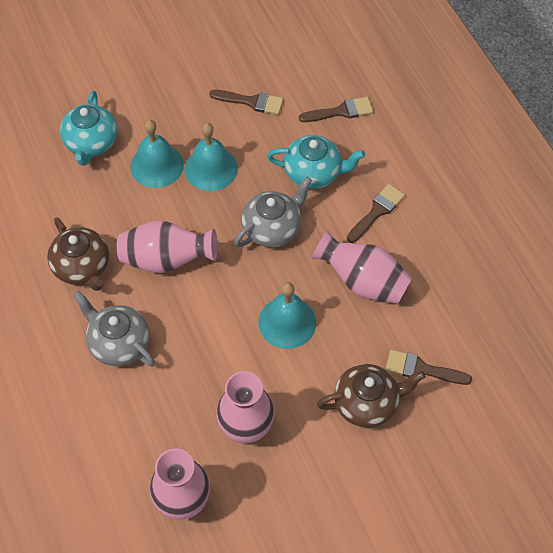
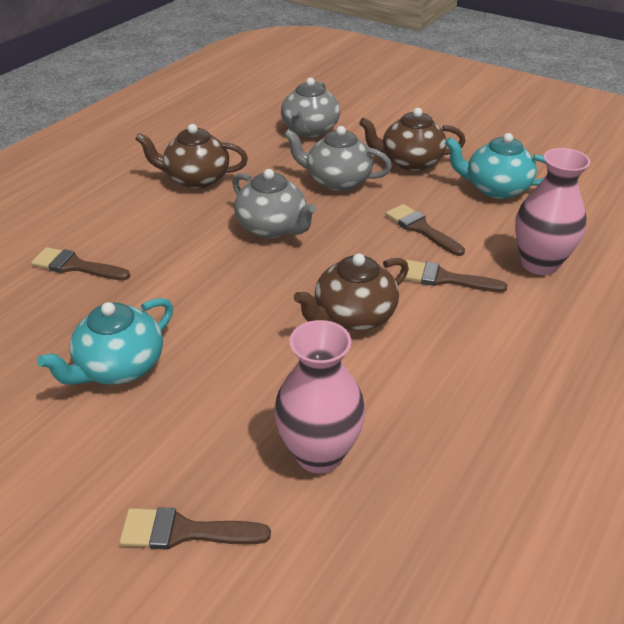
brown teapot: [47,218,109,291] [317,364,425,428] = 2 -> [136,124,248,189] [294,253,409,331] [359,108,465,171] = 3
grey teapot: [73,291,155,366] [234,177,312,247] = 2 -> [232,169,317,238] [281,78,340,138] [284,126,392,191] = 3
pink vase: [117,220,218,273] [150,448,210,520] [216,371,275,444] [312,230,412,304] = 4 -> [274,320,365,473] [515,148,590,275] = 2
turquoise bell: [130,120,184,188] [185,123,238,191] [258,282,316,349] = 3 -> none = 0

